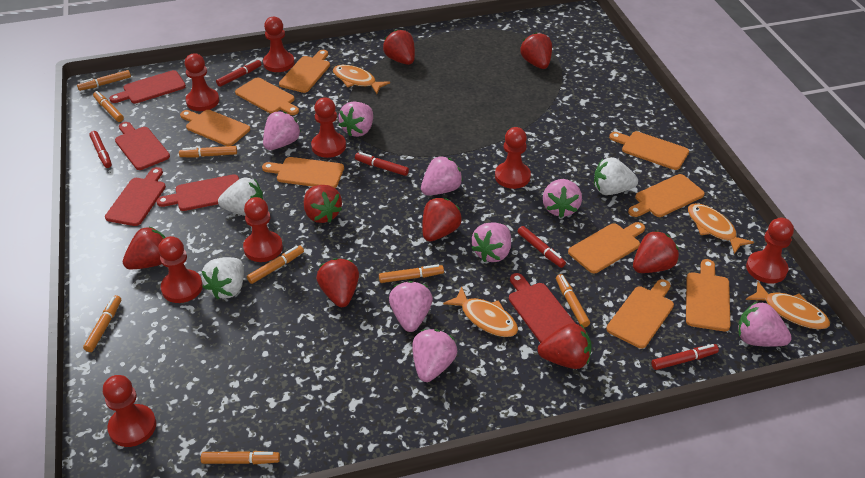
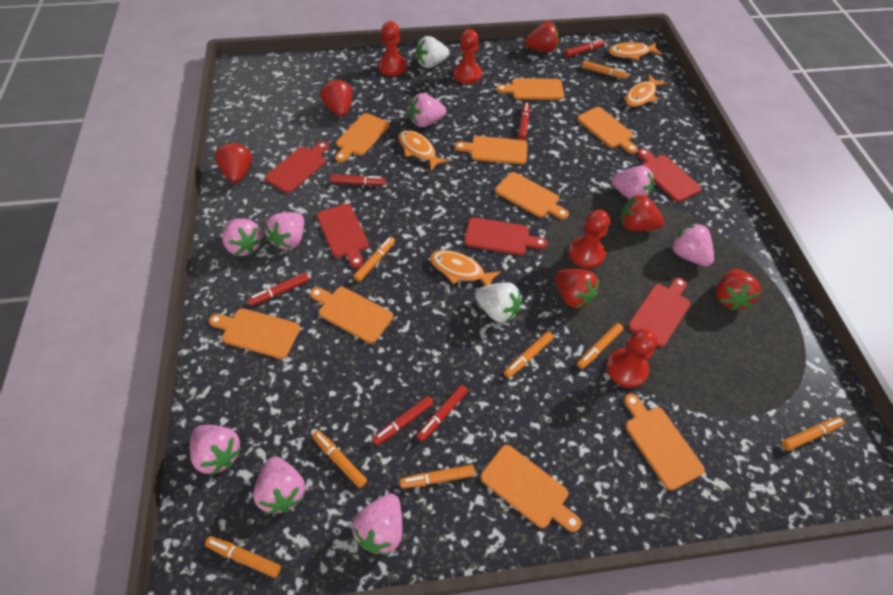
red marker: [89,131,112,168] [216,59,261,87] [355,152,409,176] [518,226,566,268] [651,344,719,370] = 5 -> [248,273,309,306] [330,175,386,186] [372,396,434,446] [416,385,468,442] [518,103,530,140] [564,39,605,57] = 6
red pawn: [103,375,156,447] [158,236,203,303] [185,53,219,111] [243,197,283,262] [263,17,295,72] [311,97,346,158] [495,127,531,189] [746,218,794,284] = 8 -> [378,21,407,76] [453,29,482,84] [569,210,610,268] [606,328,658,388] = 4
red strawberry: [123,226,166,269] [304,185,342,223] [316,258,359,307] [383,29,415,65] [422,198,462,241] [521,32,552,69] [538,323,592,369] [633,231,679,273] = 8 -> [215,142,252,183] [321,79,353,117] [525,21,559,52] [555,269,599,308] [621,195,665,231] [716,269,761,310] = 6
white strawberry: [201,257,244,299] [218,178,263,216] [594,157,638,195] = 3 -> [416,36,450,68] [475,282,521,323] = 2

